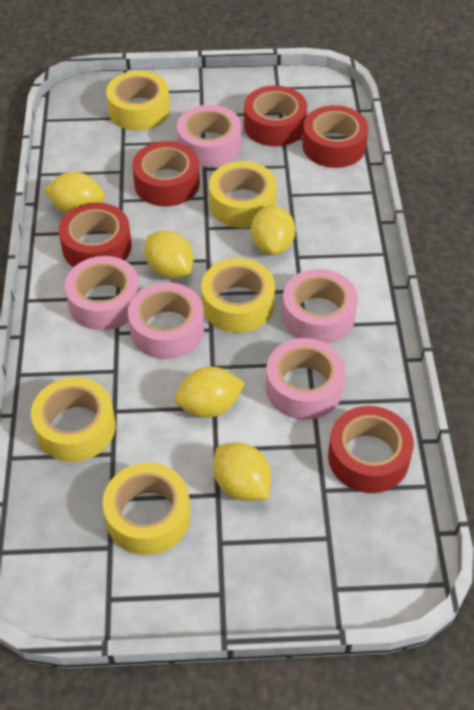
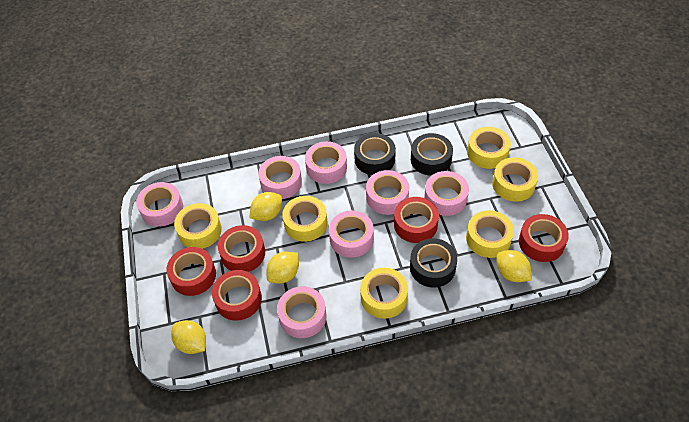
black tape: none = 0 -> [354,133,396,175] [410,238,457,288] [411,133,453,175] = 3
pink tape: [65,256,140,330] [128,282,204,359] [177,105,241,167] [266,338,345,420] [282,269,358,344] = 5 -> [136,182,183,227] [258,156,302,199] [277,286,326,338] [305,141,347,184] [329,211,374,258] [366,170,409,215] [424,171,469,216] = 7
yellow lemon: [44,172,105,214] [144,230,194,279] [174,367,245,418] [213,442,271,501] [251,205,295,255] = 5 -> [171,320,206,354] [249,192,282,221] [266,251,299,284] [496,250,532,282] = 4
yellow tape: [31,377,115,462] [103,463,191,555] [106,71,170,131] [201,258,275,333] [209,161,277,228] = 5 -> [174,203,222,249] [282,196,328,242] [360,268,408,319] [466,210,514,258] [467,127,511,169] [492,157,538,202] = 6

